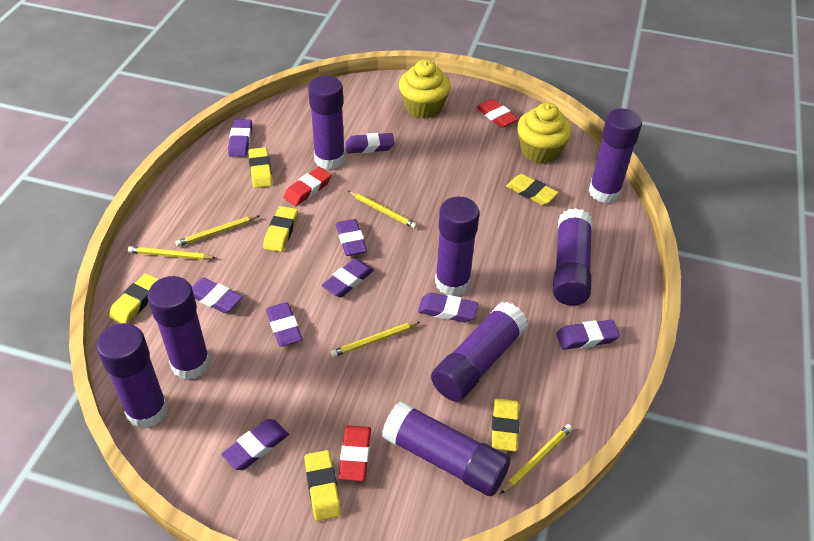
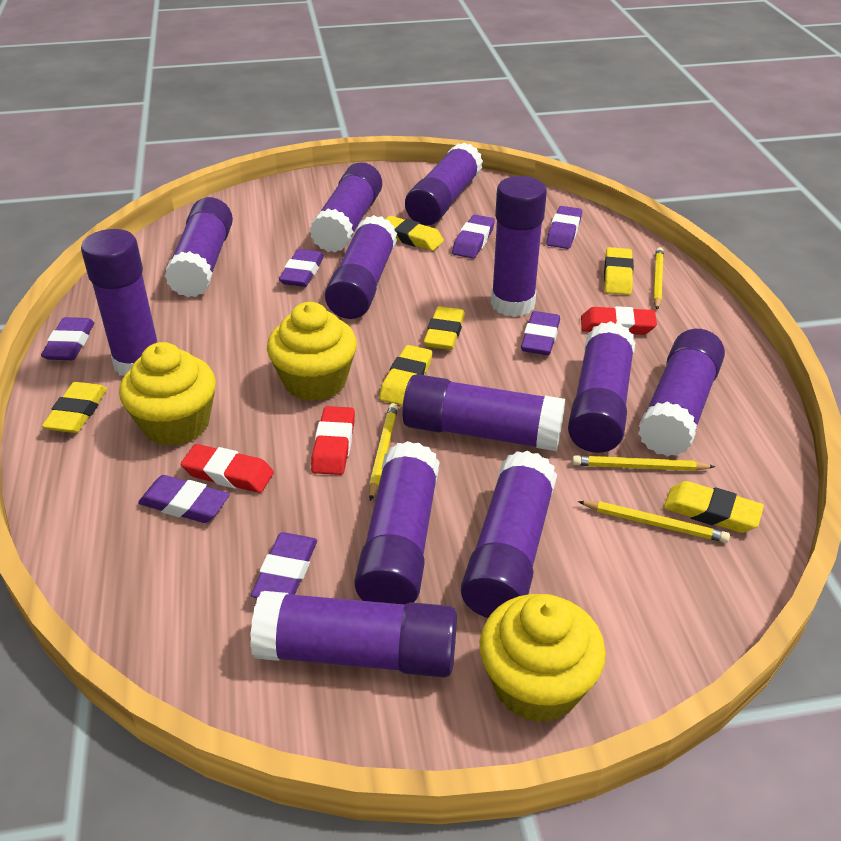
purple eraser: [192,277,243,313] [221,419,289,470] [228,119,252,157] [266,302,302,347] [322,258,374,297] [336,219,367,256] [345,133,394,154] [418,293,478,323] [556,320,620,350] = 9 -> [41,317,95,360] [138,475,230,523] [251,532,317,598] [279,249,324,287] [452,215,495,259] [521,311,560,355] [546,206,582,249] = 7
purple glue stick: [96,323,168,428] [147,276,210,380] [308,76,345,170] [382,401,510,496] [431,302,528,402] [435,197,479,296] [553,208,593,305] [589,109,642,203] = 8 -> [81,229,159,376] [165,197,233,297] [250,591,457,677] [309,162,382,253] [325,215,397,319] [354,441,439,605] [402,374,565,451] [405,142,483,225] [461,451,557,618] [491,176,547,317] [568,321,636,453] [638,329,725,457] = 12
yellow cupcake: [399,60,451,119] [517,103,572,164] = 2 -> [119,342,216,446] [267,302,357,401] [479,594,606,723] = 3
yellow pencil: [128,246,216,260] [175,216,259,247] [331,322,420,357] [348,191,417,229] [501,424,573,494] = 5 -> [369,403,398,501] [572,455,715,471] [578,501,730,543] [653,247,664,310] = 4

